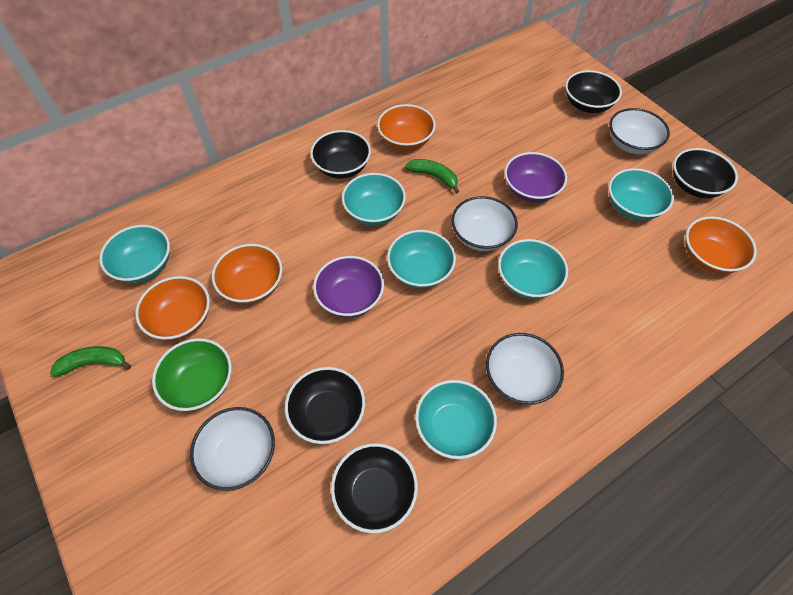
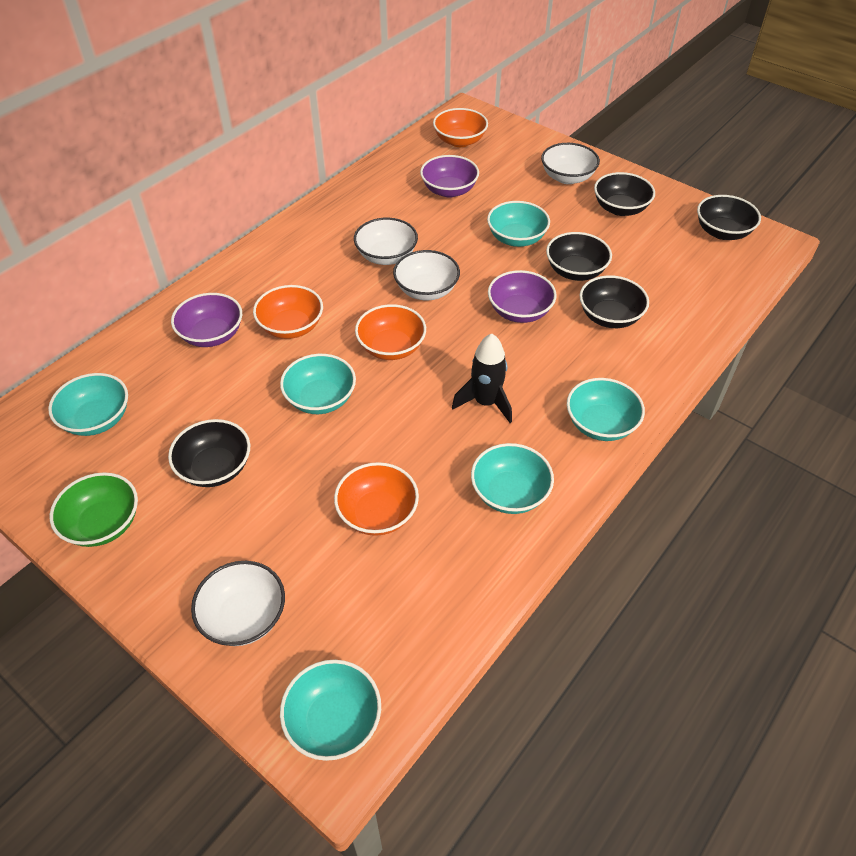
black rocket: none = 0 -> [452,333,512,423] = 1
green banana: [50,346,131,377] [405,159,459,194] = 2 -> none = 0
purple bowl: [313,256,384,318] [504,152,567,203] = 2 -> [171,293,242,347] [420,155,479,198] [488,270,557,323] = 3

